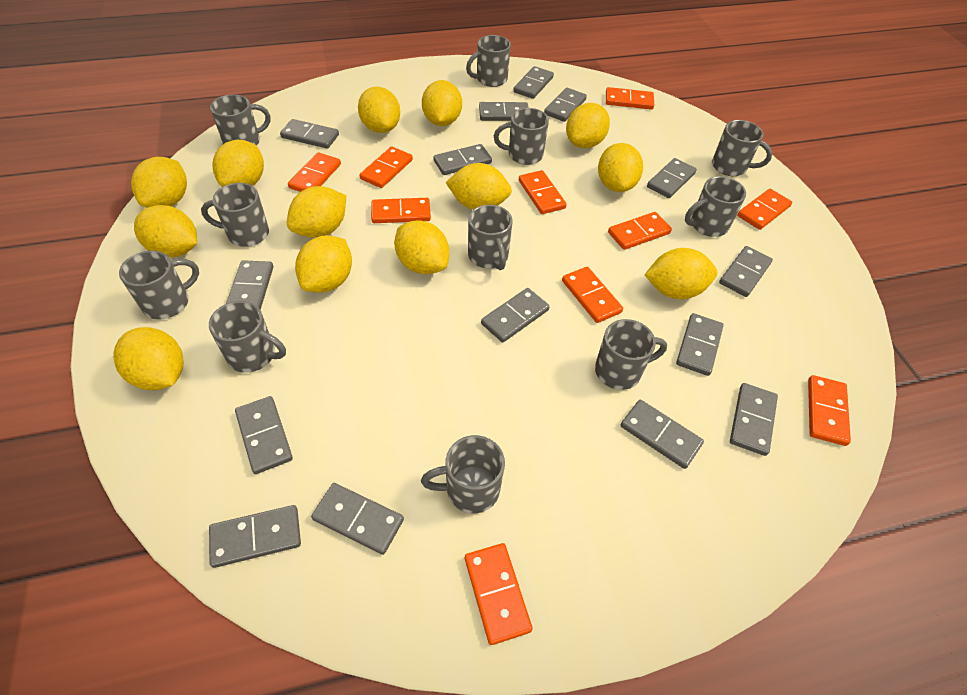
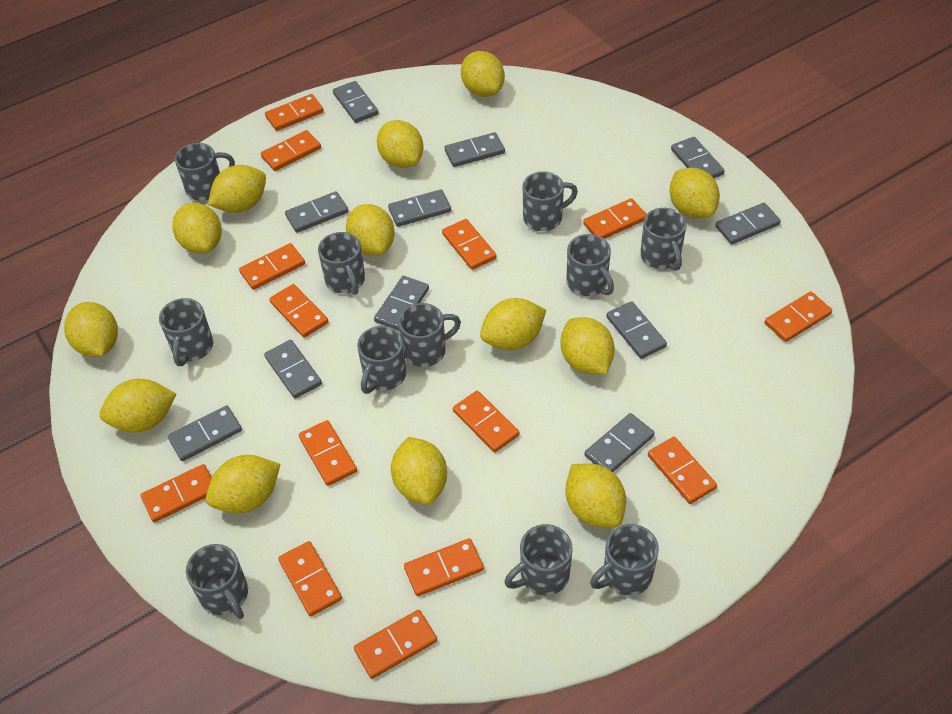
grey domino: [209,505,301,568] [226,260,273,310] [235,396,293,474] [280,119,339,149] [311,483,404,555] [433,144,492,175] [479,102,529,121] [481,288,550,342] [513,66,554,99] [544,88,587,122] [621,400,704,469] [647,158,697,198] [676,313,724,376] [719,246,773,297] [730,383,778,456] = 15 -> [168,405,242,461] [264,340,322,399] [285,191,348,233] [333,81,379,123] [374,276,429,331] [388,189,451,227] [445,132,505,167] [585,413,654,472] [606,301,667,359] [671,137,725,178] [715,203,781,244] = 11
orange domino: [288,152,341,192] [360,146,413,188] [371,198,431,223] [465,543,532,645] [519,170,567,214] [562,267,623,323] [606,87,654,110] [608,212,672,250] [737,189,792,230] [808,375,851,446] = 10 -> [141,464,212,522] [239,243,305,290] [261,130,321,171] [265,94,324,131] [269,284,329,338] [278,541,342,616] [299,420,357,486] [354,610,437,679] [404,538,484,596] [442,219,496,270] [453,391,519,452] [583,198,647,239] [648,437,717,504] [765,291,832,342] = 14

